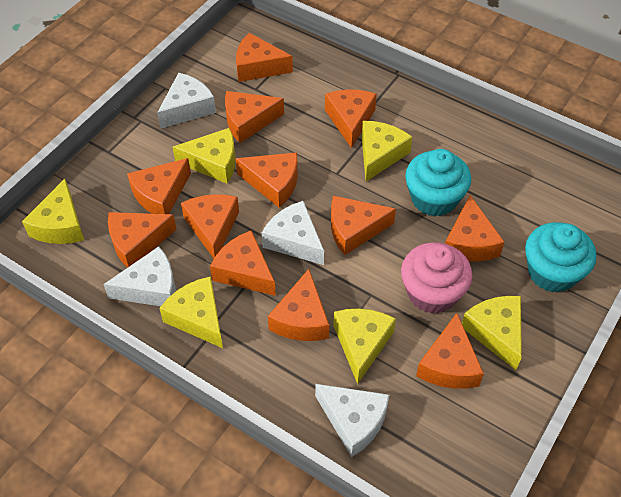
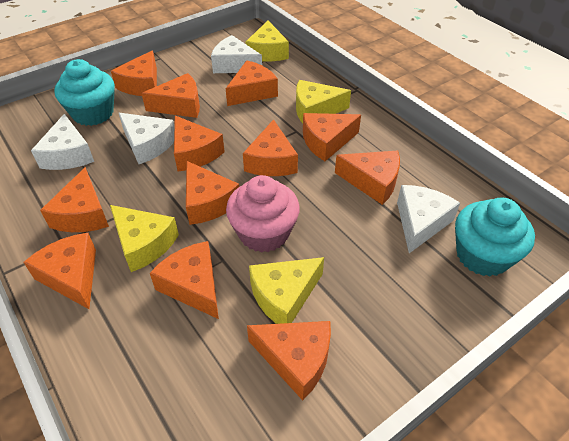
yellow cheese: [22,179,84,244] [159,276,223,348] [173,128,236,184] [333,309,396,384] [362,121,412,181] [462,296,522,370] = 6 -> [110,205,179,272] [246,21,289,61] [249,257,324,324] [296,80,351,123] = 4

